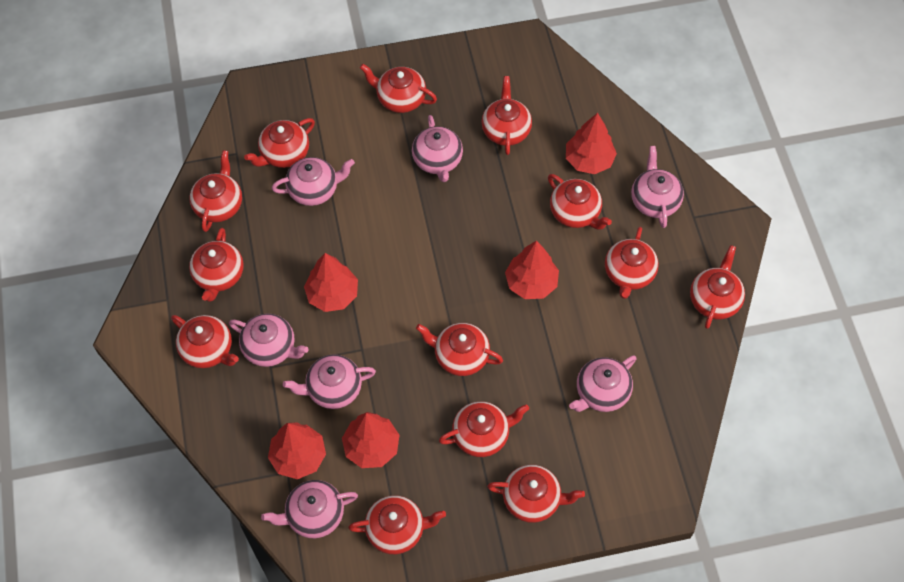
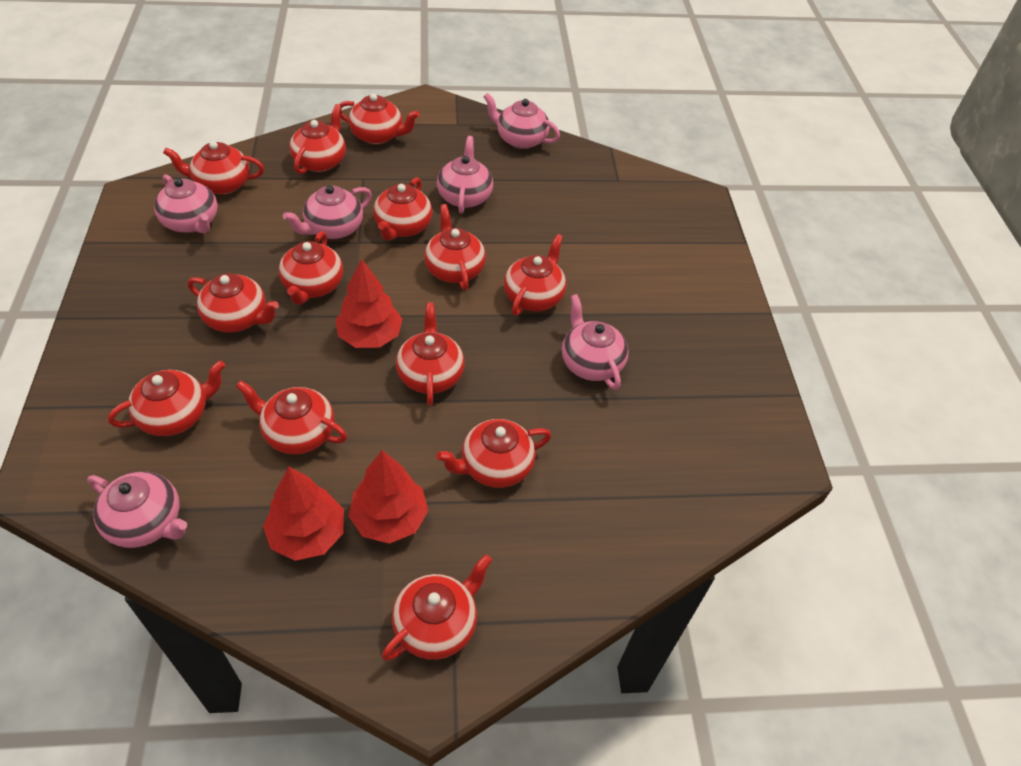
pink teapot: [229,314,309,367] [261,480,358,538] [272,157,355,206] [283,355,376,409] [412,115,463,182] [569,355,636,412] [631,146,684,228] = 7 -> [87,471,187,548] [154,174,218,234] [283,185,372,239] [437,136,493,213] [483,93,560,149] [562,294,629,390] = 6
red tree: [268,422,326,479] [304,253,358,312] [342,412,399,468] [505,241,559,299] [566,113,617,174] = 5 -> [263,467,344,561] [335,259,402,348] [349,450,428,544] = 3

